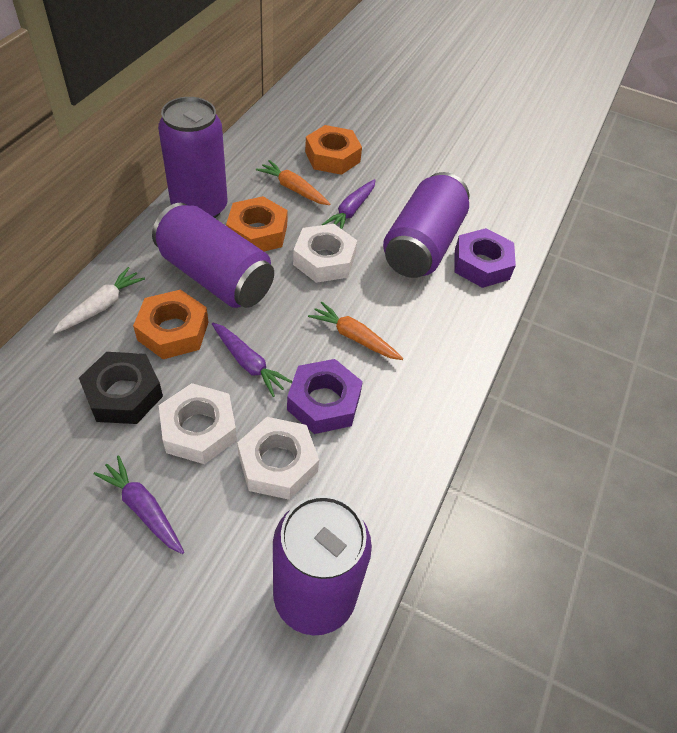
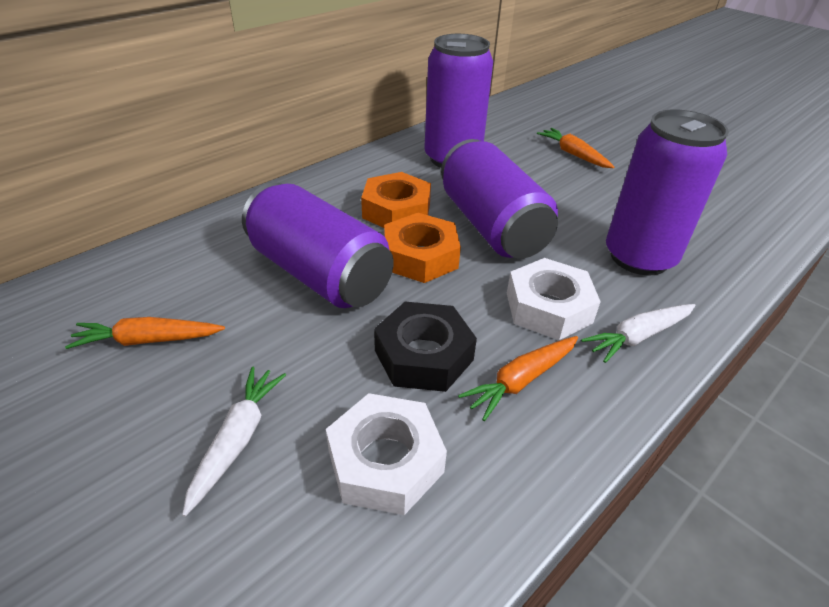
orange carrot: [256,160,330,205] [308,302,403,360] = 2 -> [65,317,225,349] [458,336,578,421] [537,128,614,168] = 3
orange nut: [133,290,208,359] [226,196,288,251] [305,125,362,175] = 3 -> [361,172,431,228] [384,213,461,283] = 2
purple carrot: [94,455,184,554] [212,323,293,397] [322,179,376,229] = 3 -> none = 0
purple nut: [287,359,363,434] [454,228,516,288] = 2 -> none = 0
white carrot: [53,267,145,334] = 1 -> [182,367,286,517] [581,304,695,363] = 2
white nut: [159,383,237,464] [237,417,319,500] [293,224,357,283] = 3 -> [326,393,447,515] [507,258,601,340] = 2

